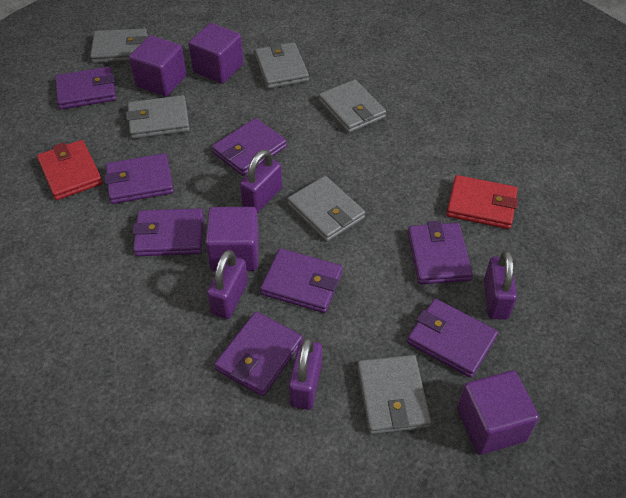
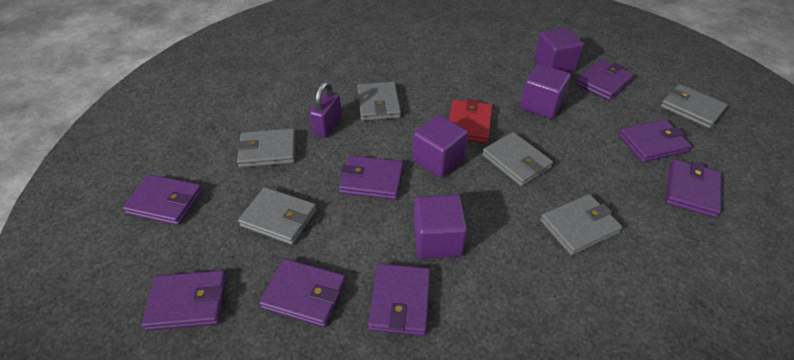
purple padlock: [207,250,248,319] [240,150,282,213] [289,337,322,410] [484,250,517,320] = 4 -> [310,82,342,138] = 1
red wallet: [37,140,103,200] [446,175,518,229] = 2 -> [449,99,492,143] = 1

